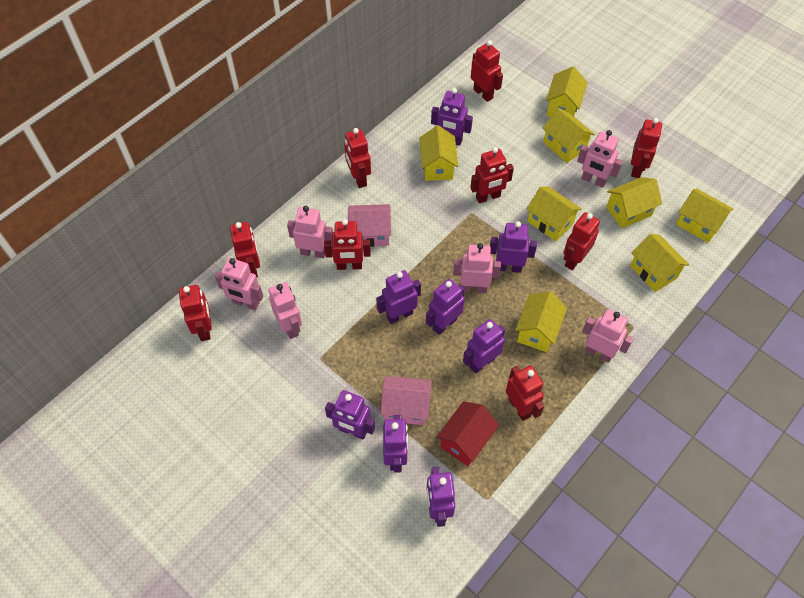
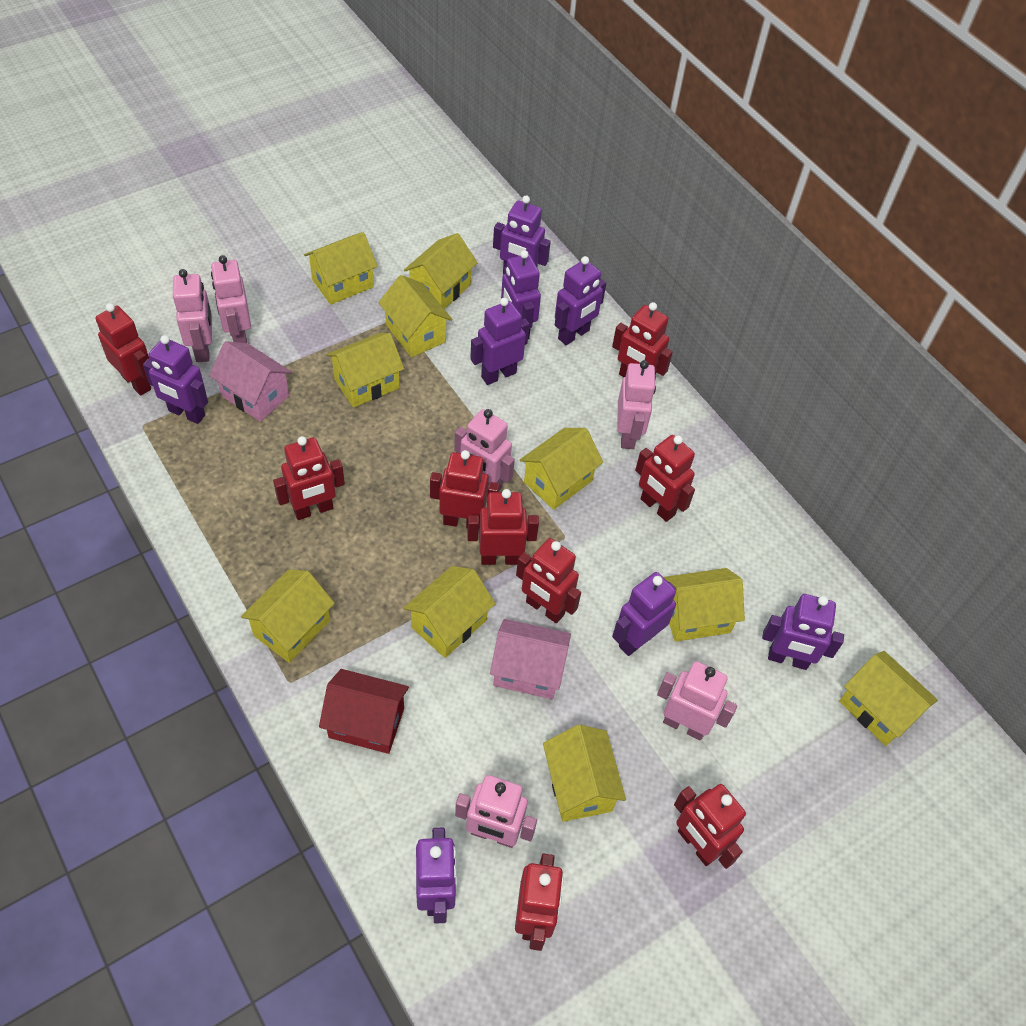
yellow house: [419,125,458,181] [515,291,567,352] [526,186,582,241] [542,108,595,163] [546,66,588,117] [606,177,662,228] [630,233,689,292] [676,188,733,243] = 8 -> [241,569,335,663] [304,232,378,305] [326,333,404,408] [378,275,453,357] [404,233,477,309] [404,566,496,658] [520,428,603,510] [543,724,626,822] [664,568,745,642] [839,651,938,746] = 10

